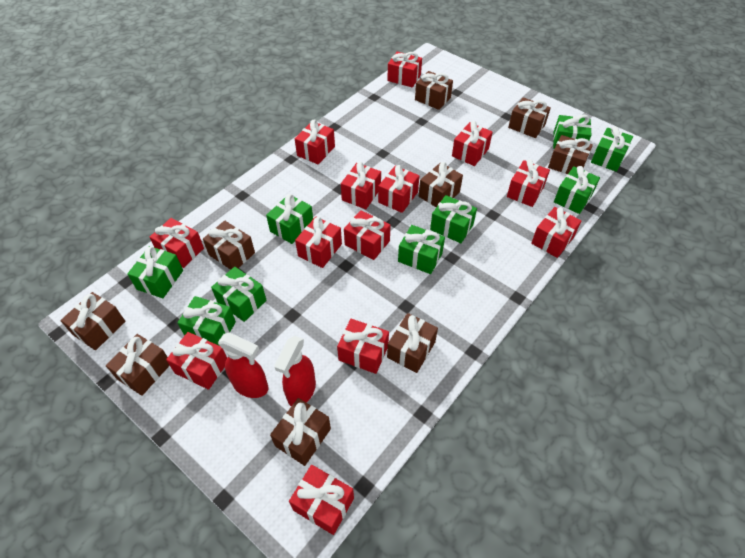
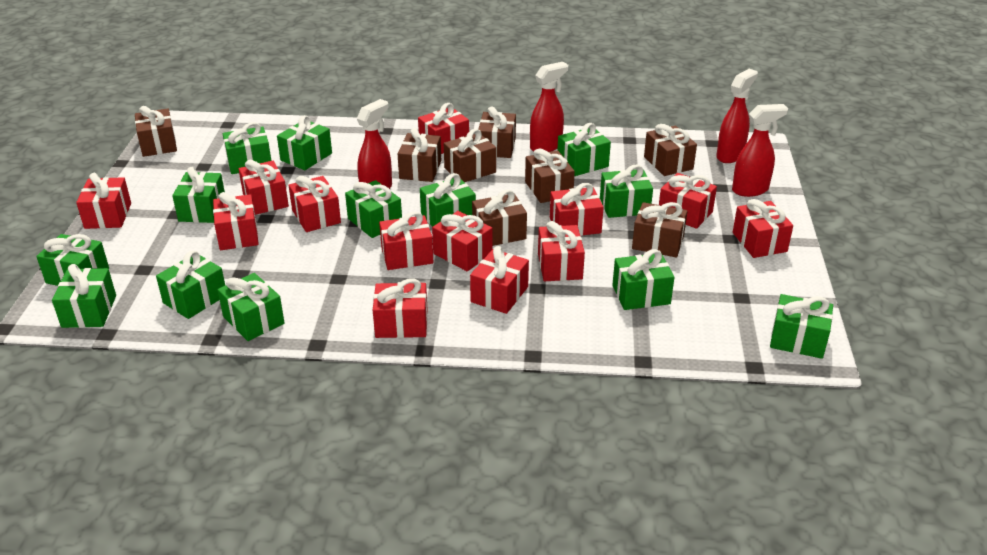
brown gift: [60,292,126,350] [106,334,170,396] [203,221,255,270] [270,398,331,466] [387,313,438,373] [415,71,453,110] [419,162,463,207] [508,97,551,138] [548,135,593,174] = 9 -> [135,106,177,157] [398,128,441,182] [444,129,496,182] [472,189,527,246] [478,106,516,158] [525,149,575,203] [632,202,687,257] [644,124,697,176] = 8
green gift: [127,246,183,298] [178,296,236,346] [211,267,267,322] [266,194,313,244] [398,225,445,274] [430,195,477,243] [553,115,592,149] [554,166,600,214] [591,126,633,172] = 9 -> [36,234,109,286] [52,264,116,328] [156,251,225,319] [172,167,225,223] [217,273,285,341] [223,122,271,174] [277,115,332,170] [345,180,402,238] [420,173,476,227] [558,123,611,176] [600,165,653,218] [612,249,675,310] [770,294,833,359] = 13
red spray bottle: [218,332,268,398] [274,336,316,406] = 2 -> [357,99,392,189] [530,62,568,152] [716,69,758,163] [732,104,788,197] = 4

